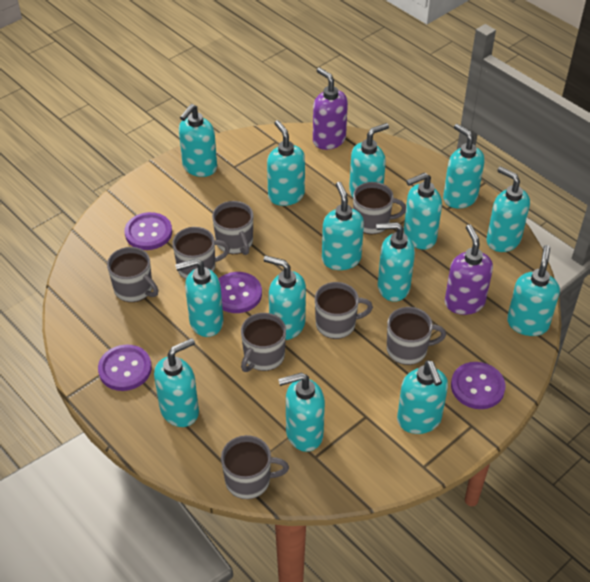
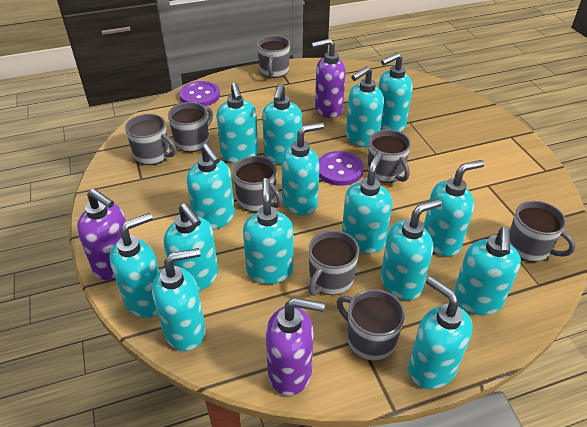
purple button: [98,344,152,391] [125,212,172,250] [219,272,262,313] [451,362,506,409] = 4 -> [179,81,220,106] [319,151,364,186] = 2
purple soap dispenser: [313,67,348,150] [445,224,493,315] = 2 -> [77,189,130,280] [266,298,325,396] [312,38,346,118] = 3
turquoise soap dispenser: [154,338,199,427] [175,258,224,337] [179,104,217,177] [264,256,306,340] [267,120,305,206] [278,372,325,452] [322,182,364,270] [349,123,389,197] [376,222,415,302] [397,360,448,434] [404,173,442,249] [443,124,485,209] [487,166,530,252] [507,245,560,336] = 14 -> [110,213,159,318] [152,248,205,351] [164,203,218,291] [187,144,235,230] [216,82,258,163] [243,178,293,284] [262,84,302,164] [281,122,324,216] [342,152,392,254] [346,66,384,147] [378,53,412,132] [381,199,442,300] [408,276,472,389] [424,160,485,256] [454,227,521,315] = 15

